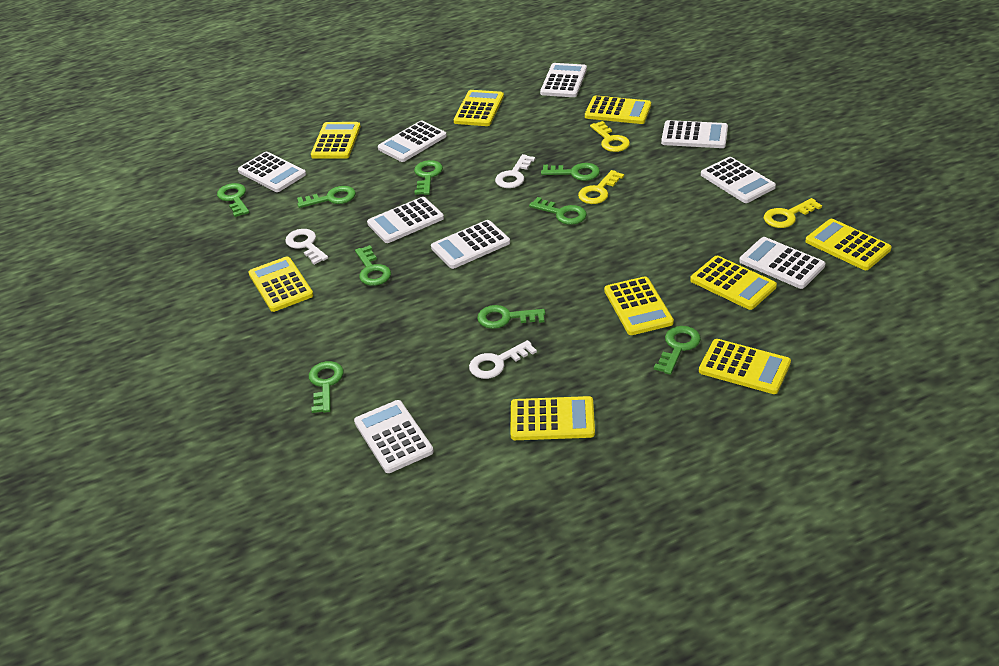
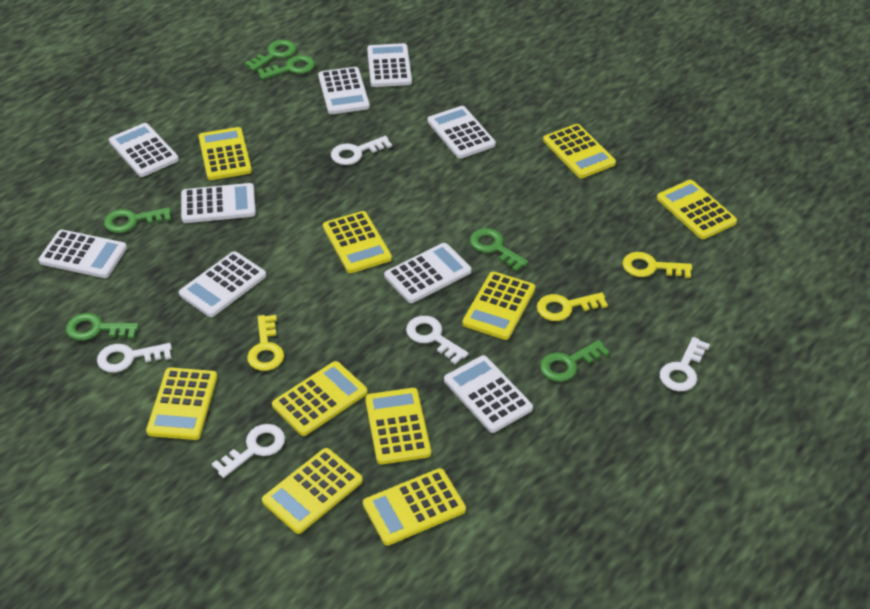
green key: [217,183,249,217] [297,186,356,208] [309,361,344,413] [355,245,391,286] [414,160,443,195] [477,305,545,329] [529,197,587,225] [541,163,600,181] [654,326,701,375] = 9 -> [66,313,139,340] [104,207,171,233] [244,40,296,71] [257,55,315,80] [470,228,528,271] [540,340,610,382] = 6
white key: [285,229,328,265] [469,340,537,379] [495,154,535,188] = 3 -> [97,343,172,373] [212,424,285,478] [331,136,392,165] [406,316,468,364] [660,337,710,391] = 5
yellow calculator: [249,256,313,312] [311,122,361,159] [454,90,504,126] [510,396,595,440] [585,96,651,124] [604,276,674,335] [690,256,777,310] [699,339,791,394] [805,219,891,270] = 9 -> [146,367,217,440] [199,127,252,180] [262,448,363,534] [272,361,368,436] [323,211,392,273] [363,468,466,545] [365,388,431,465] [462,271,535,340] [543,124,616,178] [657,180,737,239] = 10

